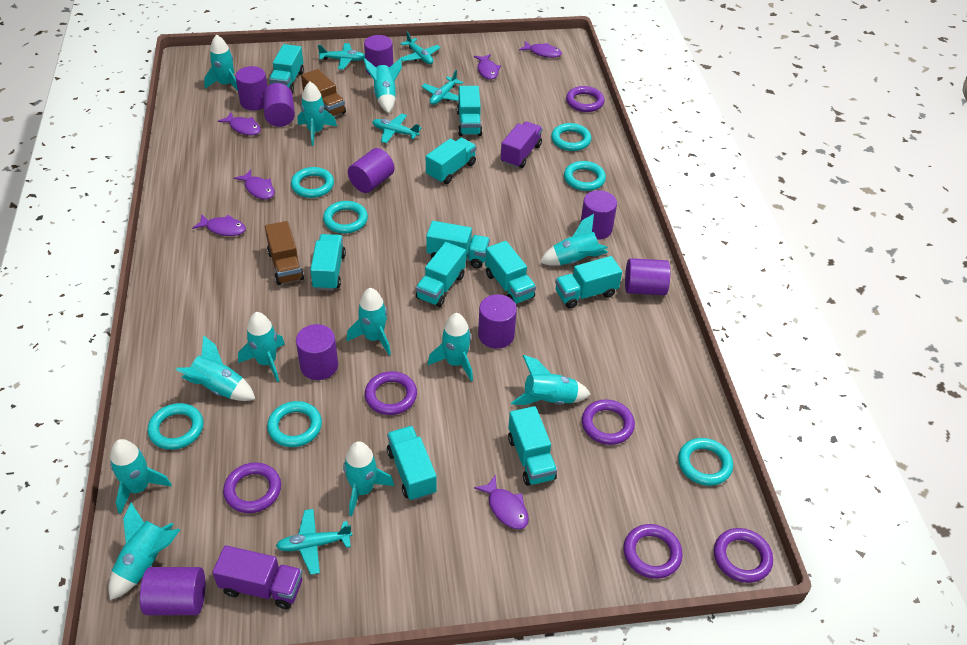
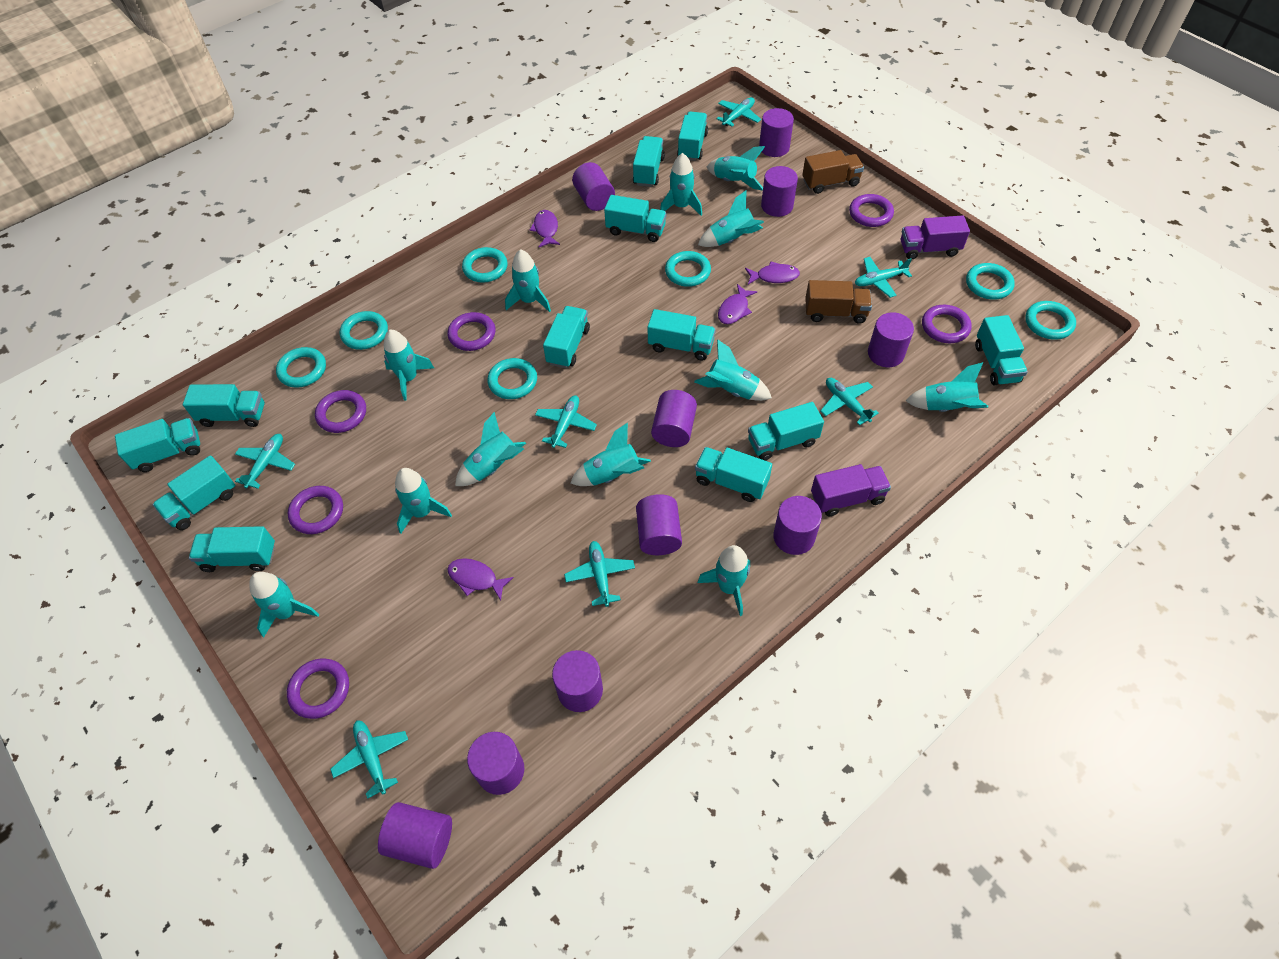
purple cylinder: [140,567,205,615] [235,66,267,111] [263,83,295,127] [296,324,338,380] [348,148,395,193] [364,35,393,75] [478,294,517,349] [580,190,617,240] [625,258,670,295] = 9 -> [378,802,452,869] [467,732,524,795] [552,650,603,712] [572,162,615,211] [636,494,682,555] [651,390,697,447] [759,108,794,157] [761,166,798,217] [773,496,822,555] [868,312,914,367] = 10
purple fish: [192,214,246,236] [218,112,261,135] [234,169,275,199] [474,54,501,80] [474,475,529,529] [519,41,562,58] = 6 -> [447,558,514,600] [530,210,560,247] [718,284,757,324] [745,262,800,284] = 4
turquoise plane: [276,509,352,575] [318,43,365,70] [372,114,421,143] [400,32,441,64] [421,70,463,105] = 5 -> [235,434,295,489] [330,720,408,799] [535,395,597,448] [564,541,635,607] [716,97,761,127] [820,378,879,426] [855,257,912,298] = 7
turquoise truck: [269,44,304,93] [310,234,346,291] [387,426,437,501] [416,242,466,307] [426,138,477,184] [426,221,490,268] [457,86,483,136] [485,241,536,304] [508,406,557,486] [555,256,622,309] = 10 -> [115,418,200,472] [152,455,235,530] [183,384,265,427] [189,526,275,572] [543,306,590,368] [604,195,666,242] [633,136,665,187] [647,309,716,361] [677,112,708,161] [695,447,772,502] [748,402,824,460] [975,315,1028,386] = 12

